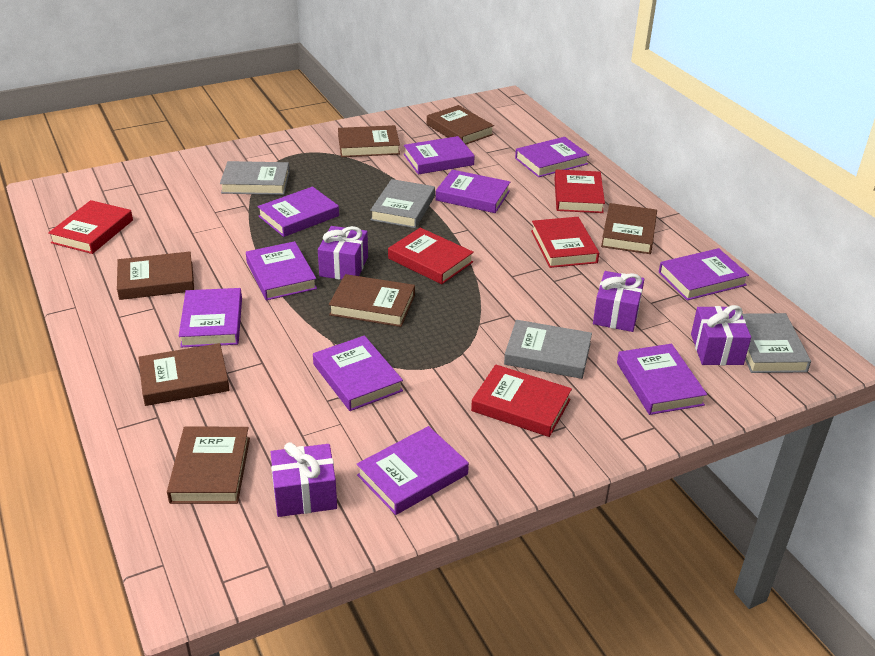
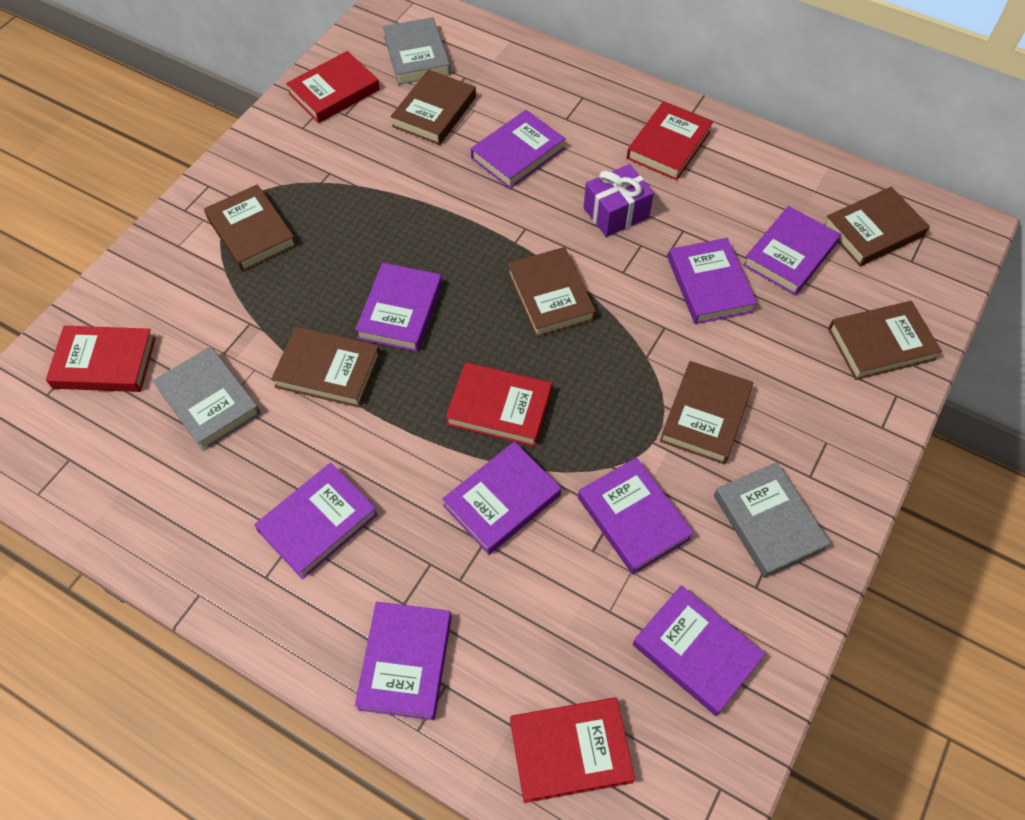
grey book: [220,161,290,195] [370,179,435,228] [504,320,592,379] [742,313,811,373] = 4 -> [153,346,261,451] [383,17,451,85] [714,462,830,578] = 3
purple book: [178,288,242,347] [246,241,317,301] [257,187,339,237] [313,335,403,411] [357,426,469,515] [404,136,475,174] [436,170,510,213] [515,137,589,177] [617,344,707,415] [659,248,749,301] = 10 -> [254,463,378,579] [355,263,442,352] [355,602,452,720] [442,442,561,555] [471,110,566,189] [578,457,694,574] [633,585,765,716] [668,238,757,324] [743,206,841,295] = 9
purple gift: [271,442,337,517] [318,226,368,280] [593,271,644,332] [691,305,751,365] = 4 -> [584,164,654,237] = 1

